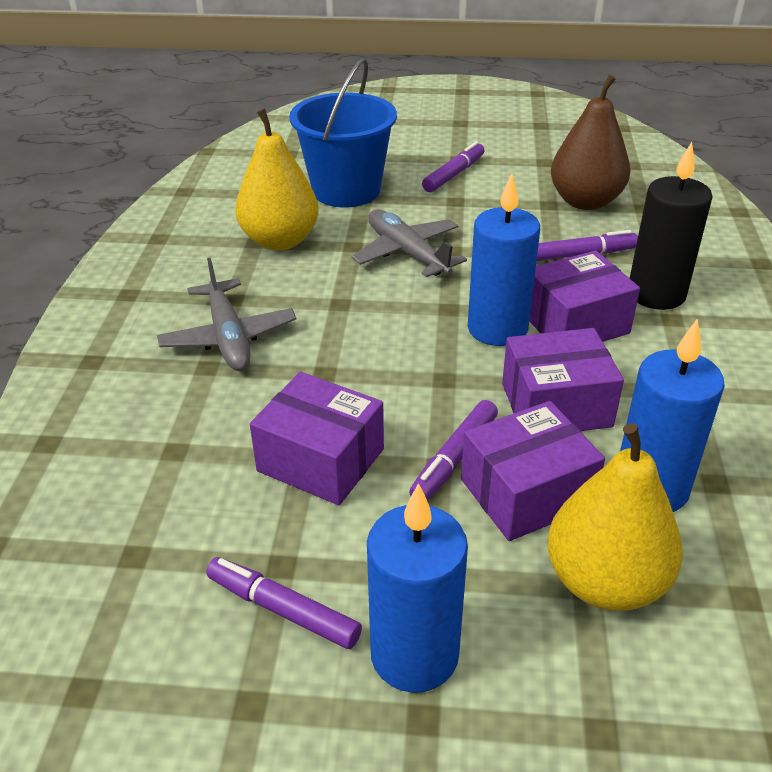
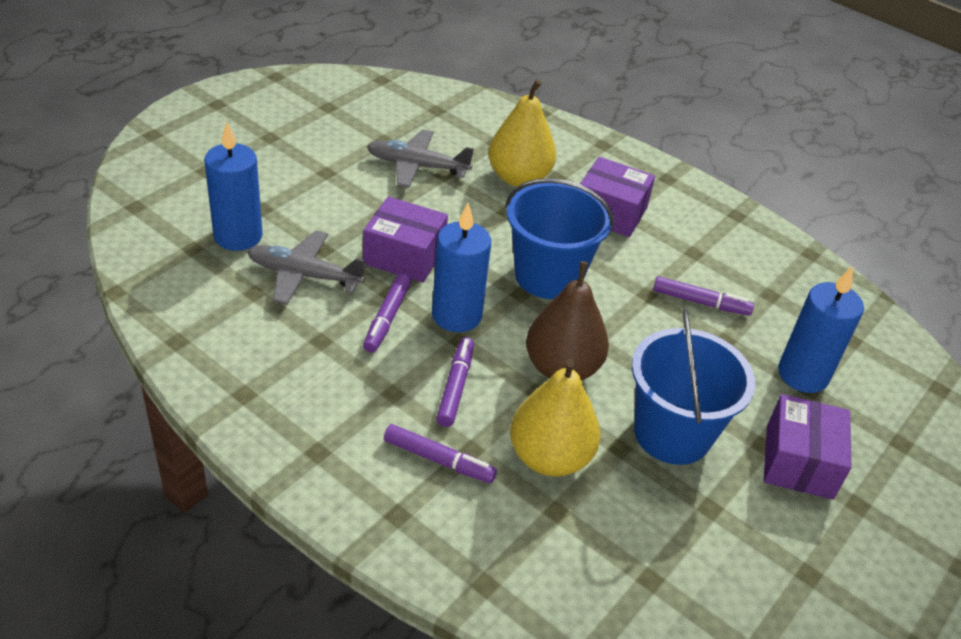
black candle: [630,142,712,310] = 1 -> none = 0
blue bucket: [289,58,397,207] = 1 -> [505,178,614,299] [632,308,755,465] = 2
purple box: [250,372,384,505] [461,401,605,541] [502,328,624,431] [529,250,640,342] = 4 -> [363,197,448,283] [580,157,655,237] [764,394,851,500] = 3

